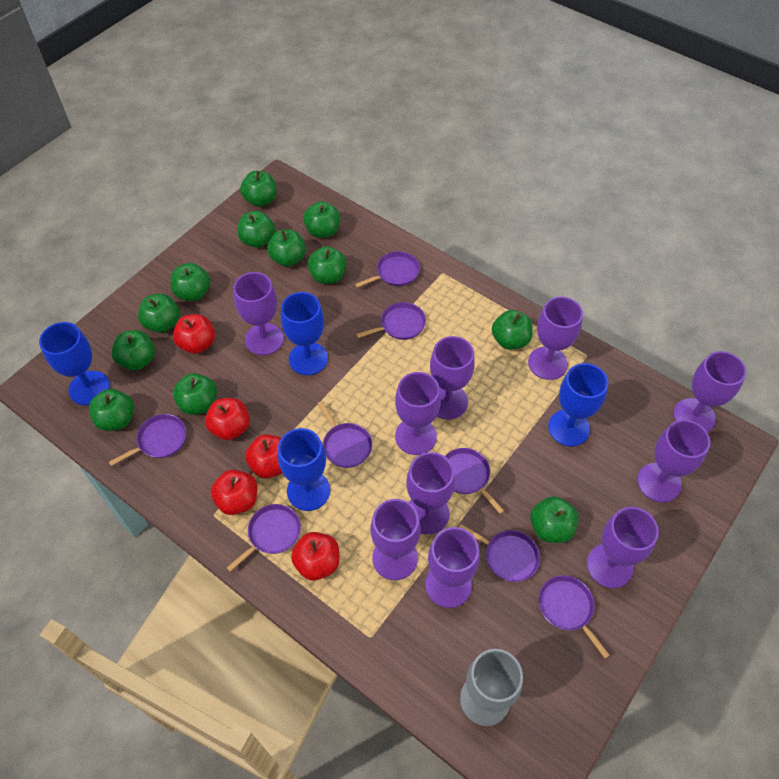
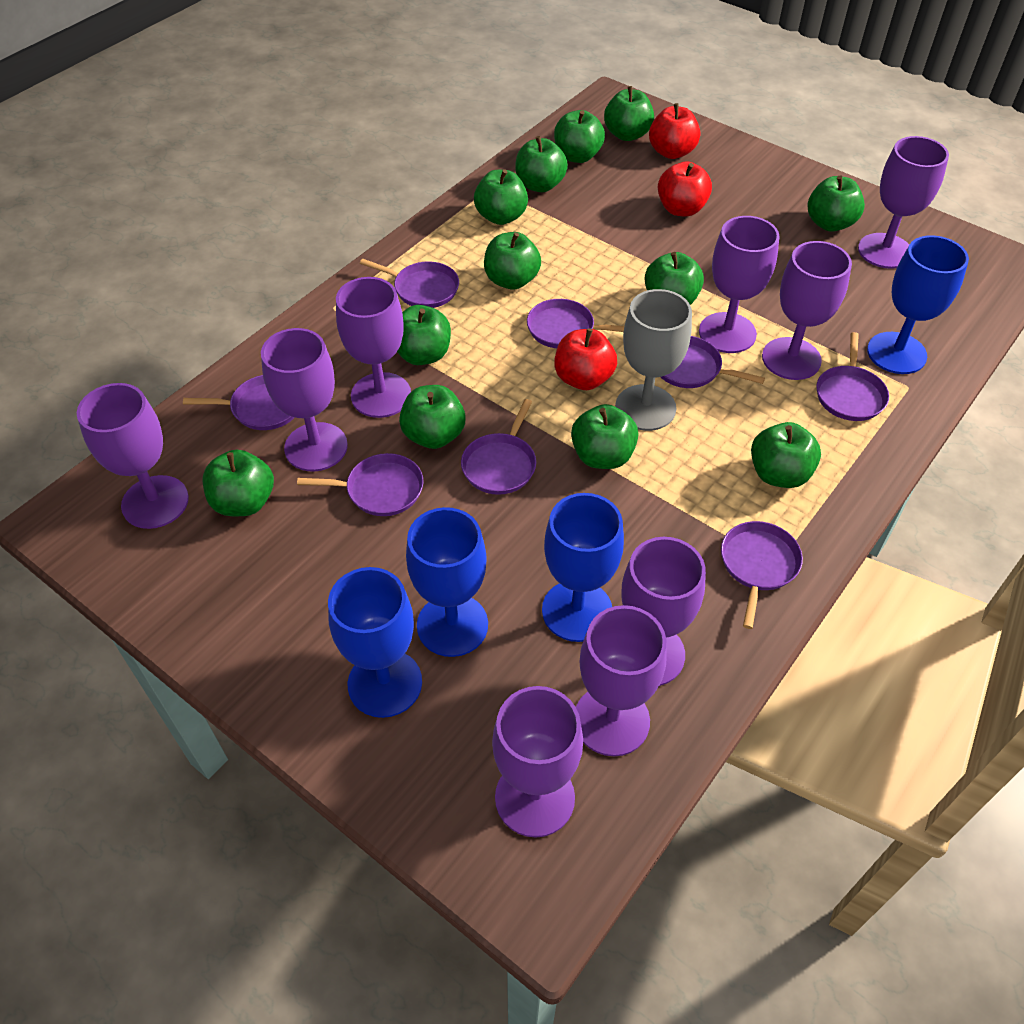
purple goblet: [233,272,284,355] [371,499,421,580] [395,372,441,455] [406,452,455,535] [425,527,480,608] [430,336,475,420] [528,297,583,380] [587,507,659,588] [637,420,710,503] [673,351,746,432] = 10 -> [77,383,189,529] [261,328,348,471] [336,277,411,418] [492,686,583,838] [576,605,667,756] [621,537,706,686] [699,216,780,353] [762,241,852,380] [858,136,949,269] = 9
red apple: [173,314,215,354] [205,398,250,440] [211,469,257,515] [245,434,282,478] [291,532,339,581] = 5 -> [554,328,617,390] [649,103,700,159] [658,162,712,217] = 3

